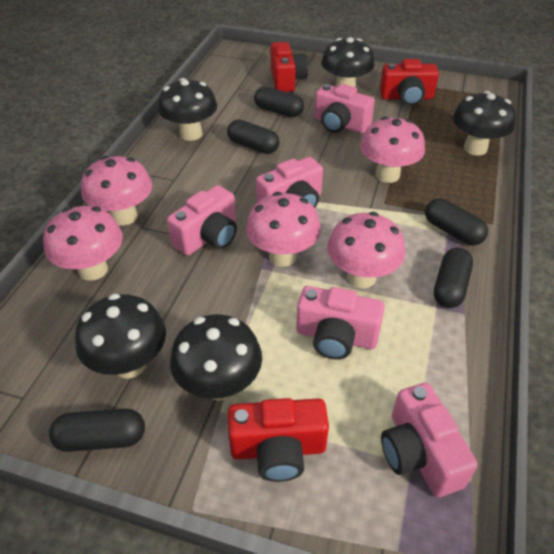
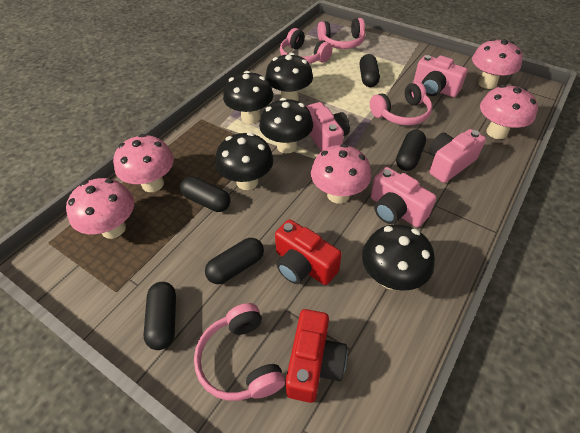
pink camera: [167,185,237,256] [256,157,323,208] [296,286,385,360] [315,84,375,133] [381,383,478,498] = 5 -> [306,102,350,151] [370,167,437,228] [414,55,468,97] [429,129,486,183] = 4
pink headphones: none = 0 -> [194,303,285,401] [280,28,332,64] [318,18,365,49] [370,82,432,126] = 4
red camera: [228,398,329,482] [271,42,308,92] [380,59,439,106] = 3 -> [275,219,342,285] [285,309,347,403] = 2

